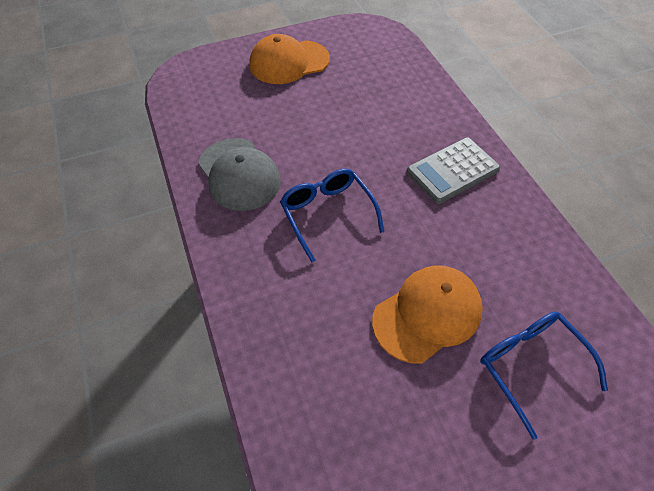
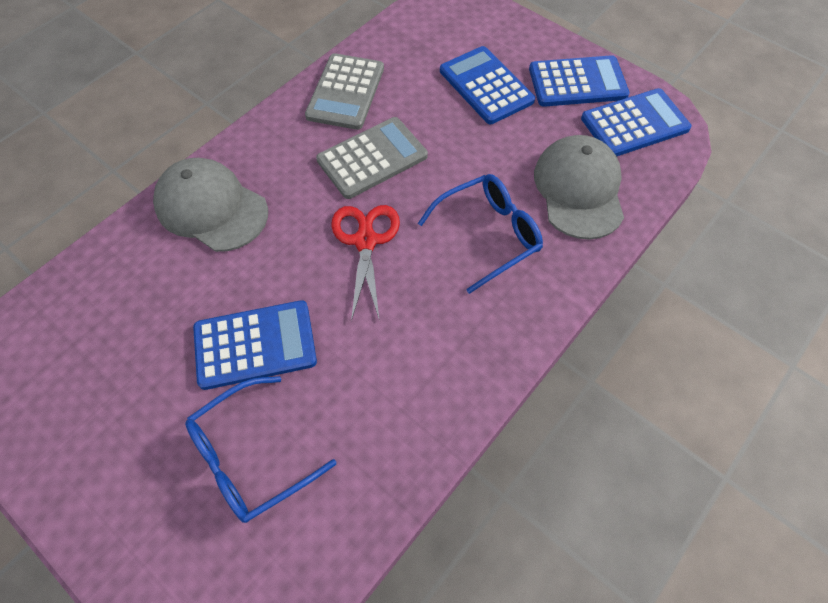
blue calculator: none = 0 -> [193,300,317,390] [440,46,535,124] [529,55,630,107] [581,88,692,156] = 4
grey calculator: [407,138,500,204] = 1 -> [305,53,384,130] [316,117,428,199] = 2
grey cap: [198,138,281,211] = 1 -> [153,158,268,252] [534,135,624,240] = 2
orange cap: [249,34,330,84] [372,265,483,363] = 2 -> none = 0
red scissors: none = 0 -> [331,205,400,321] = 1

